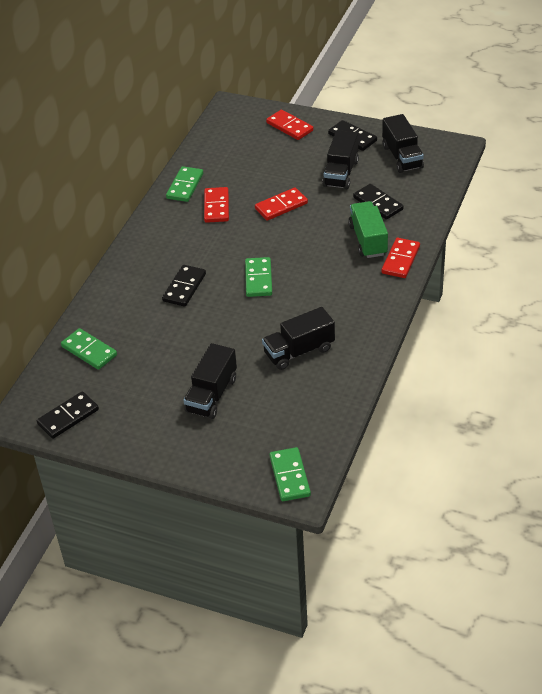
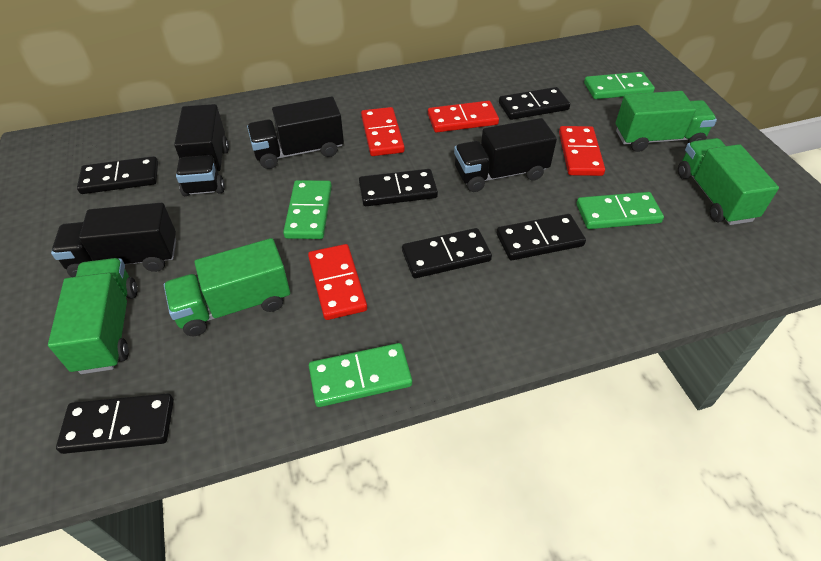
black domino: [37,391,99,439] [162,265,206,307] [328,120,377,151] [353,184,404,220] = 4 -> [56,393,174,454] [77,156,158,194] [359,169,438,206] [402,228,492,278] [497,214,586,260] [499,87,570,120] = 6
green truck: [348,201,388,258] = 1 -> [48,258,137,374] [164,238,290,336] [616,91,717,152] [678,138,779,225] = 4

